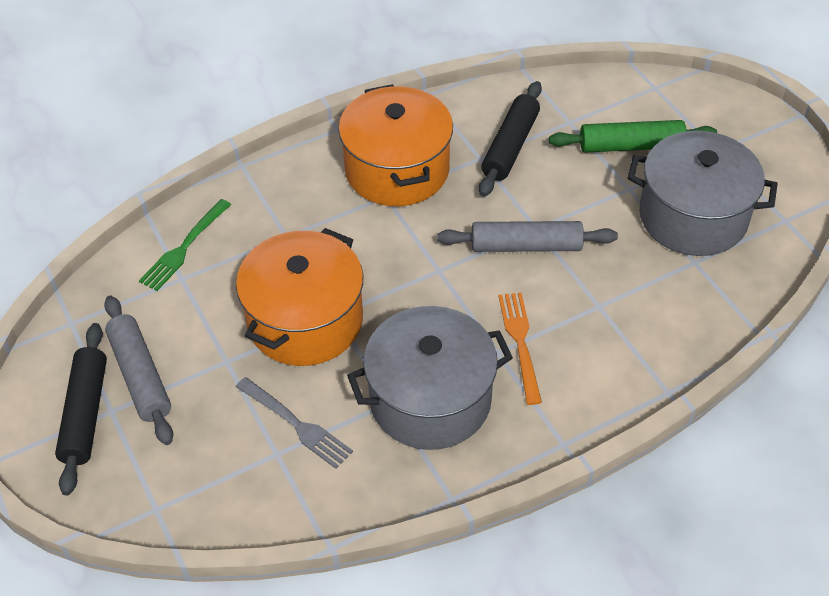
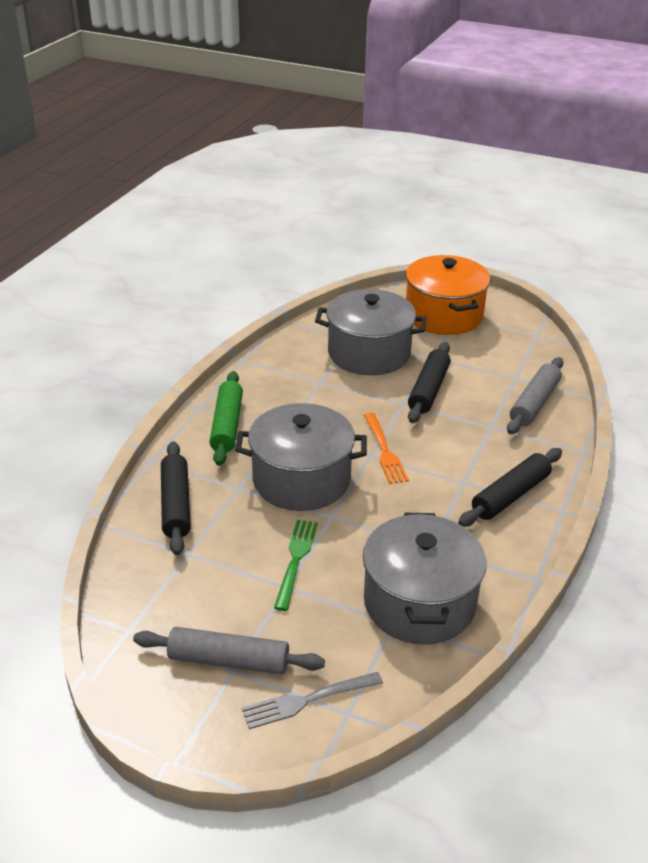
black rolling pin: [55,323,107,495] [479,81,542,197] = 2 -> [161,441,191,555] [408,342,451,423] [458,448,562,527] = 3
grey pot: [347,306,513,450] [628,131,778,256] = 2 -> [235,403,367,511] [315,289,426,375] [363,513,486,645] = 3
orange pot: [236,228,363,366] [338,84,453,206] = 2 -> [406,255,491,335] = 1

